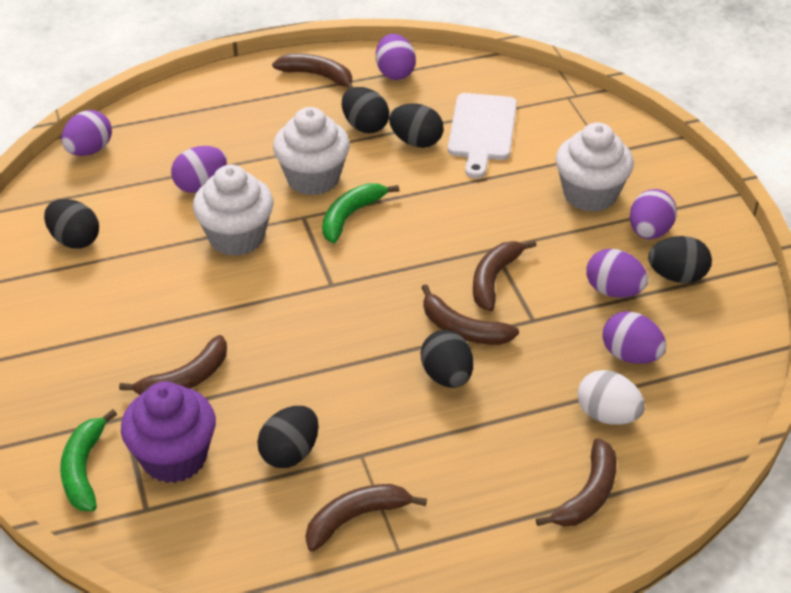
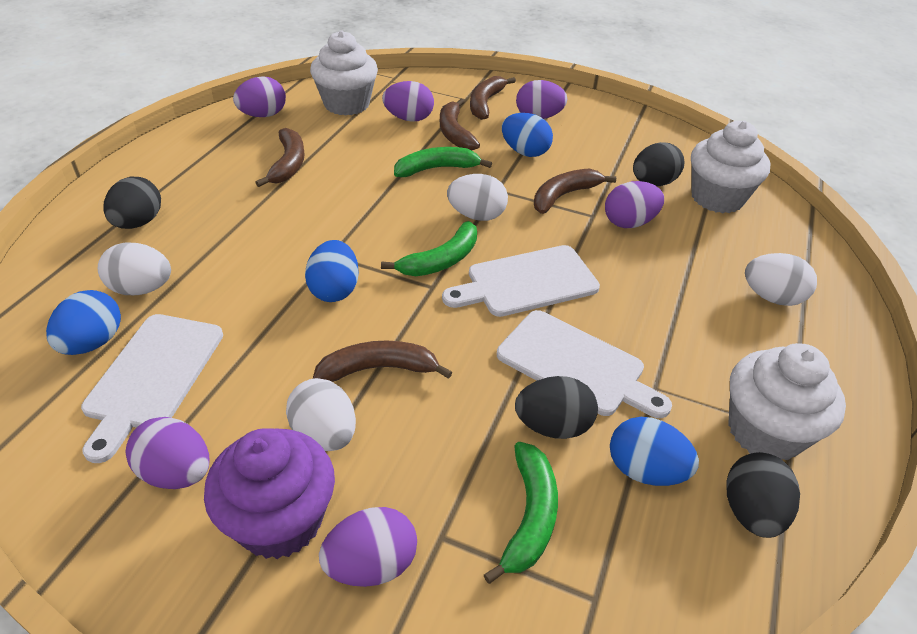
black egg: [44,199,99,249] [257,406,319,468] [342,87,389,133] [389,103,444,148] [421,330,473,388] [648,236,712,283] = 6 -> [103,177,161,229] [515,376,598,439] [633,142,685,186] [726,452,800,538] = 4
blue egg: none = 0 -> [46,290,121,355] [305,240,359,302] [502,113,553,157] [610,417,699,486] = 4
brown banana: [119,335,227,395] [272,53,354,89] [305,484,427,552] [421,284,519,345] [473,240,537,311] [536,438,617,527] = 6 -> [255,128,305,187] [313,340,452,382] [440,98,480,151] [470,76,516,120] [534,169,616,214] = 5
green banana: [60,409,117,511] [322,183,399,243] = 2 -> [381,221,477,276] [394,147,492,177] [484,442,558,584] = 3
white cutting board: [448,93,517,179] = 1 -> [81,314,223,463] [442,245,600,317] [497,310,672,418] = 3
white egg: [578,370,645,425] = 1 -> [98,243,171,295] [286,378,356,451] [447,174,508,221] [745,253,817,306] = 4

